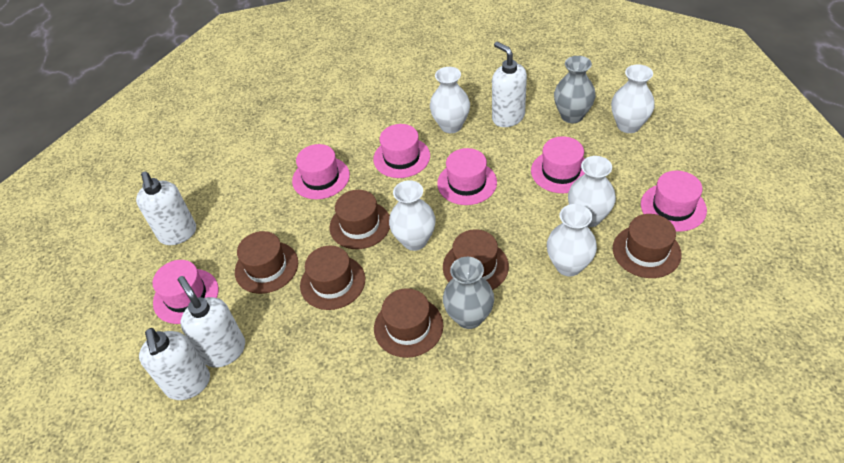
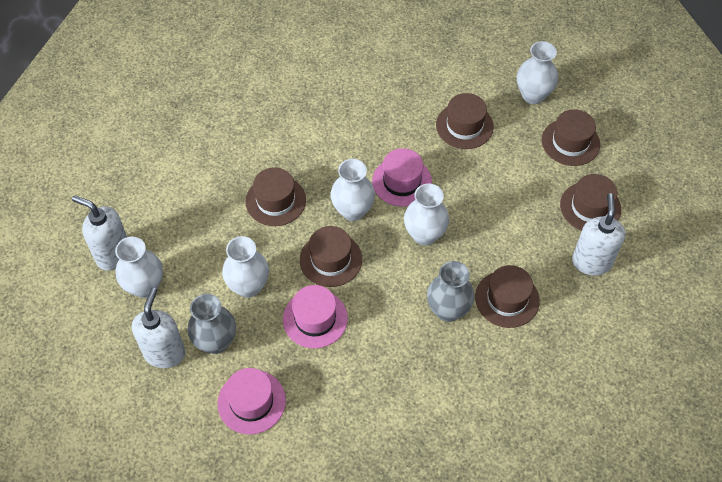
pink hat: [152,260,219,324] [292,144,350,199] [373,124,430,178] [437,148,497,205] [531,136,585,193] [641,171,707,232] = 6 -> [218,368,286,434] [283,285,348,348] [372,148,432,207] = 3
white soap dispenser: [136,172,196,245] [139,328,210,400] [178,276,245,368] [492,42,527,127] = 4 -> [72,195,127,271] [132,288,186,368] [572,193,626,275] = 3

